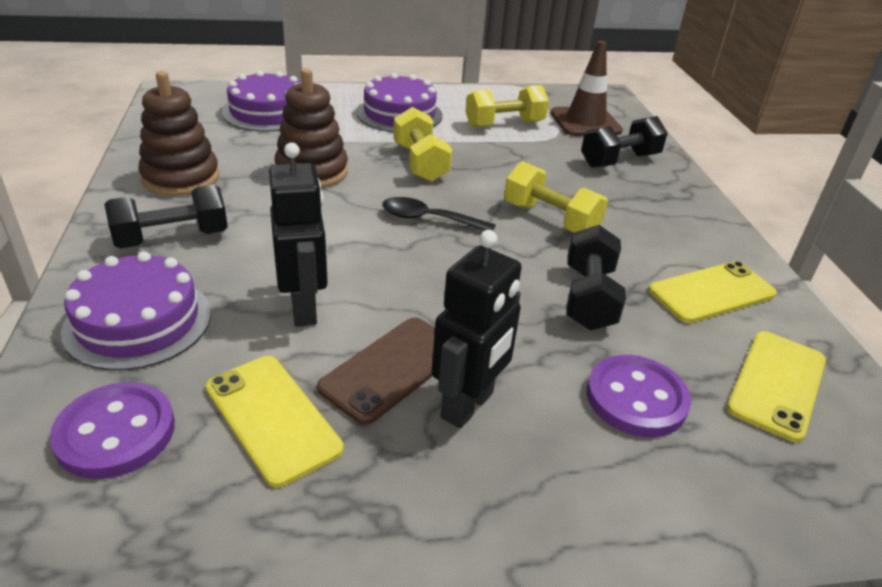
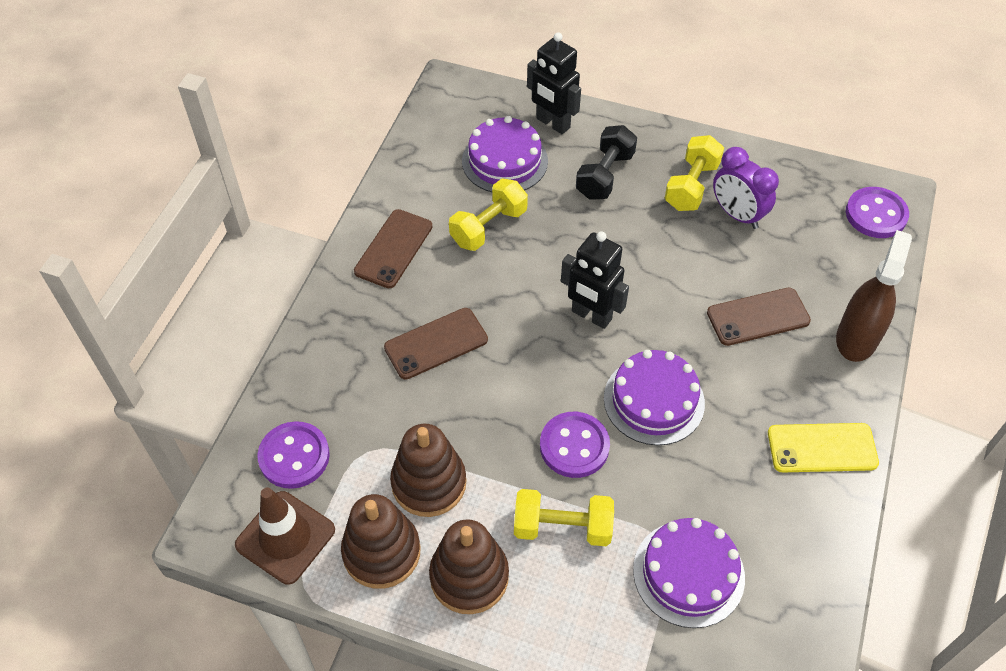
black dumbbell: [104,185,228,249] [567,225,626,330] [581,116,668,168] = 3 -> [576,125,637,200] = 1
black spoon: [382,197,496,231] = 1 -> none = 0
brown phone: [317,317,435,425] = 1 -> [354,209,432,288] [384,308,488,380] [707,288,811,346] = 3
brown spray bottle: none = 0 -> [836,230,912,362] = 1
brown stacking toy: [138,71,219,196] [274,68,348,188] = 2 -> [341,494,421,589] [390,424,466,517] [429,519,509,614] = 3
purple button: [50,382,175,479] [587,355,691,437] = 2 -> [258,421,330,489] [540,412,610,478] [846,187,909,238] = 3
purple clock: none = 0 -> [713,147,779,229] = 1
yellow phone: [206,356,344,488] [649,261,777,323] [727,331,826,442] = 3 -> [768,423,879,472] = 1

